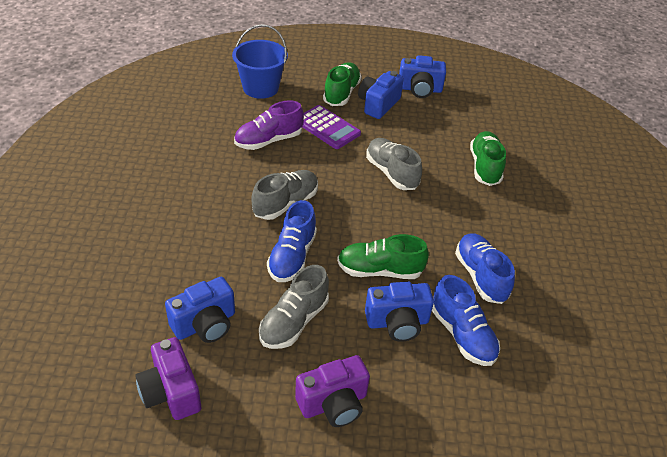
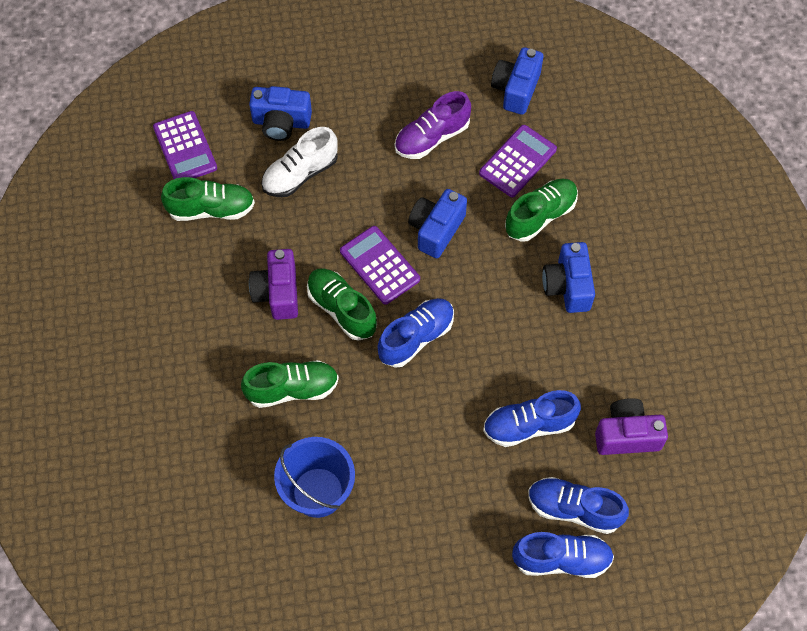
blue shoe: [267,200,317,282] [432,275,500,366] [455,233,515,304] = 3 -> [378,298,454,368] [483,390,581,447] [512,532,614,578] [528,477,629,534] = 4
green shoe: [323,62,362,106] [337,234,429,279] [470,131,506,186] = 3 -> [161,177,255,221] [241,360,339,408] [307,268,377,341] [505,179,578,242] = 4
grey shoe: [251,170,318,220] [259,265,329,349] [366,138,422,190] = 3 -> none = 0
purple calculator: [302,105,361,149] = 1 -> [153,111,217,179] [340,226,420,304] [479,125,557,197] = 3
white shoe: none = 0 -> [261,127,338,197] = 1

